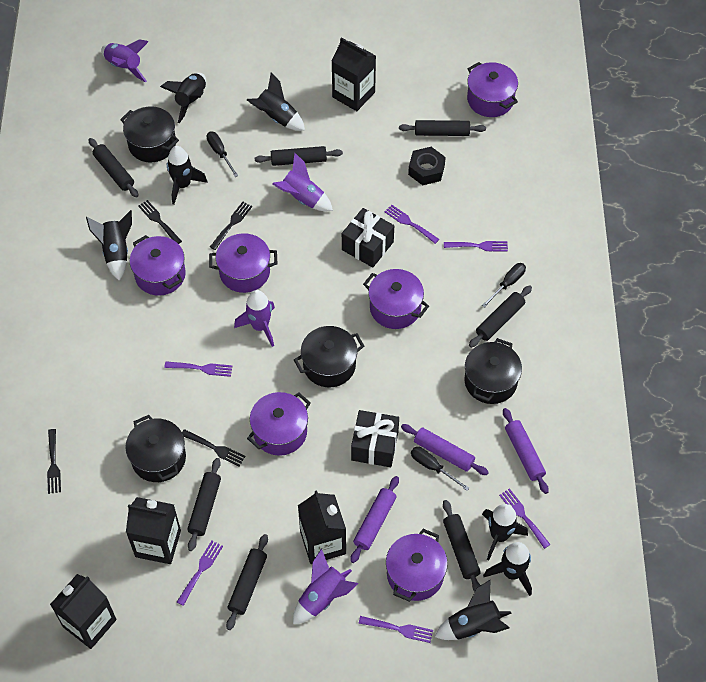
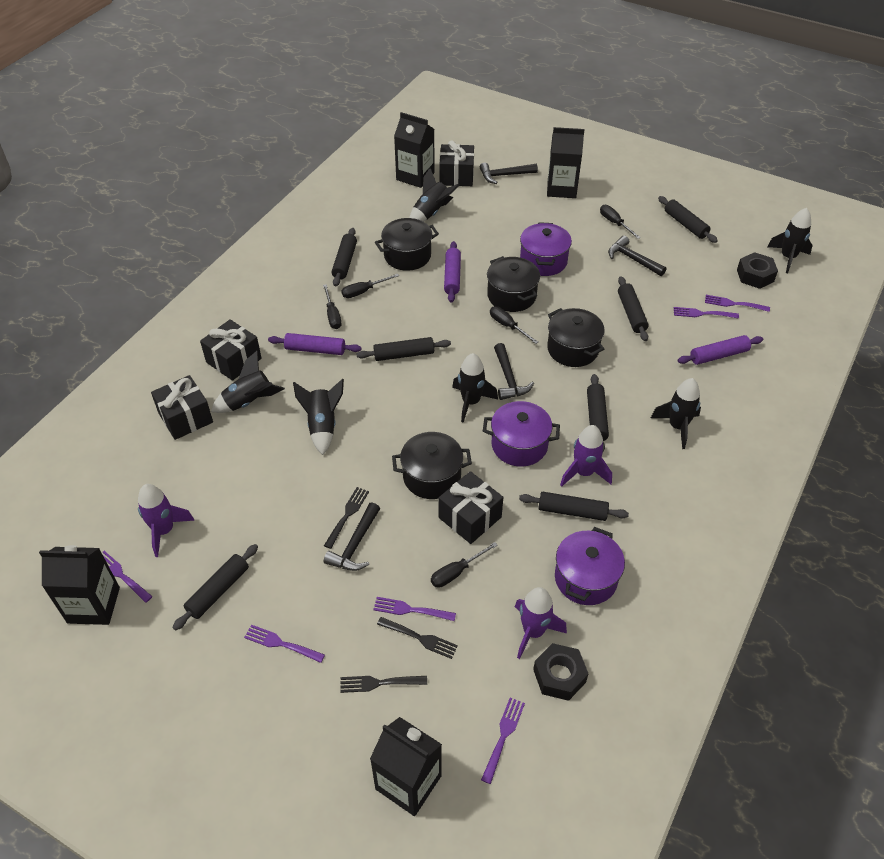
black fork: [47,429,61,494] [138,200,182,244] [182,429,245,466] [210,202,252,250] = 4 -> [324,487,369,549] [340,676,427,693] [377,617,458,659] = 3
black gift: [342,208,394,268] [351,410,399,467] = 2 -> [151,375,213,440] [200,319,262,381] [438,471,503,544] [439,140,474,186] = 4
black hammer: none = 0 -> [324,503,380,571] [480,162,538,184] [494,343,534,400] [608,236,666,276] = 4
black nut: [408,147,446,185] = 1 -> [533,643,589,701] [737,252,778,289] = 2
black rocket: [86,210,132,281] [160,73,206,123] [167,146,208,205] [247,72,305,131] [435,579,512,640] [482,504,528,560] [483,542,532,596] = 7 -> [211,351,285,413] [293,379,344,455] [409,168,459,222] [452,353,498,423] [651,378,701,449] [768,208,813,273] = 6
black screwdriver: [207,132,239,177] [411,446,469,491] [482,263,526,307] = 3 -> [323,284,342,329] [341,274,399,298] [431,542,498,588] [490,306,538,344] [600,205,641,239] = 5
purple pot: [130,235,186,296] [209,233,277,293] [247,392,311,456] [363,269,429,329] [386,529,448,602] [467,62,518,117] = 6 -> [483,401,560,467] [520,222,572,276] [555,527,625,605] = 3
purple rocket: [101,39,149,82] [234,290,275,347] [272,153,333,211] [293,548,358,624] = 4 -> [138,484,195,557] [515,587,567,659] [560,425,612,487] = 3

